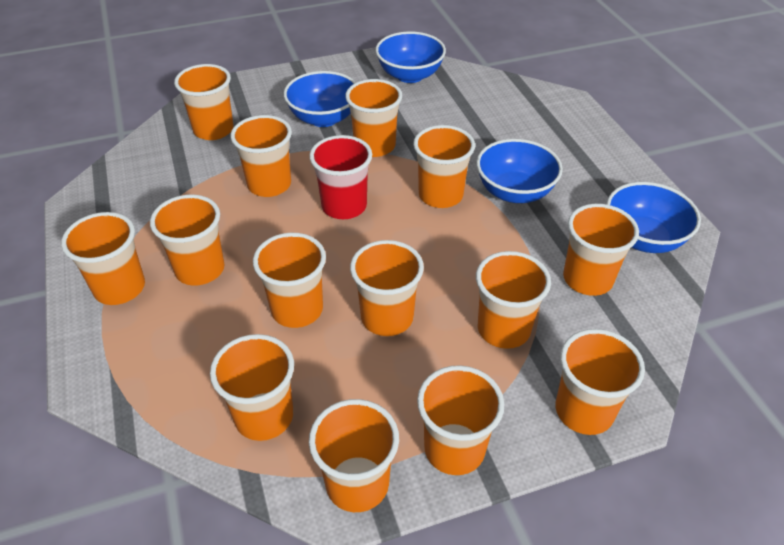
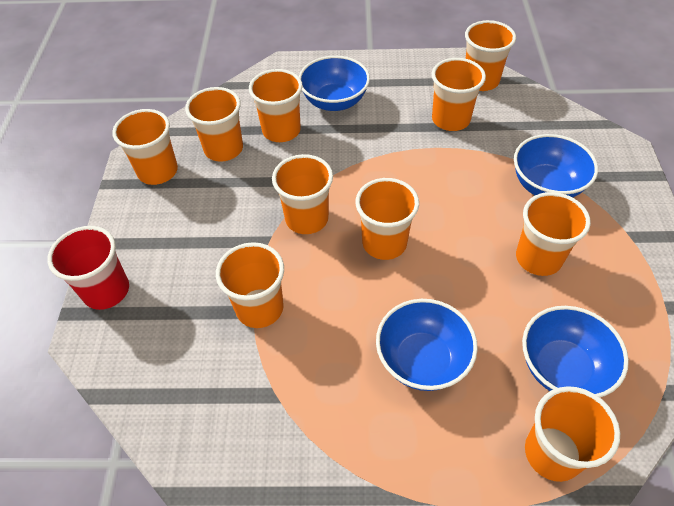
orange cup: [61,212,145,305] [150,194,225,286] [174,64,234,140] [210,334,294,441] [231,115,292,197] [253,233,326,328] [309,399,399,512] [345,79,402,157] [350,240,424,336] [413,125,475,208] [417,365,504,475] [476,251,551,349] [556,329,645,435] [563,204,639,296] = 14 -> [112,109,178,185] [185,87,243,162] [216,242,284,328] [249,69,303,142] [272,154,333,234] [355,178,419,260] [432,58,486,131] [465,20,516,91] [516,192,591,276] [525,386,620,482] = 10

